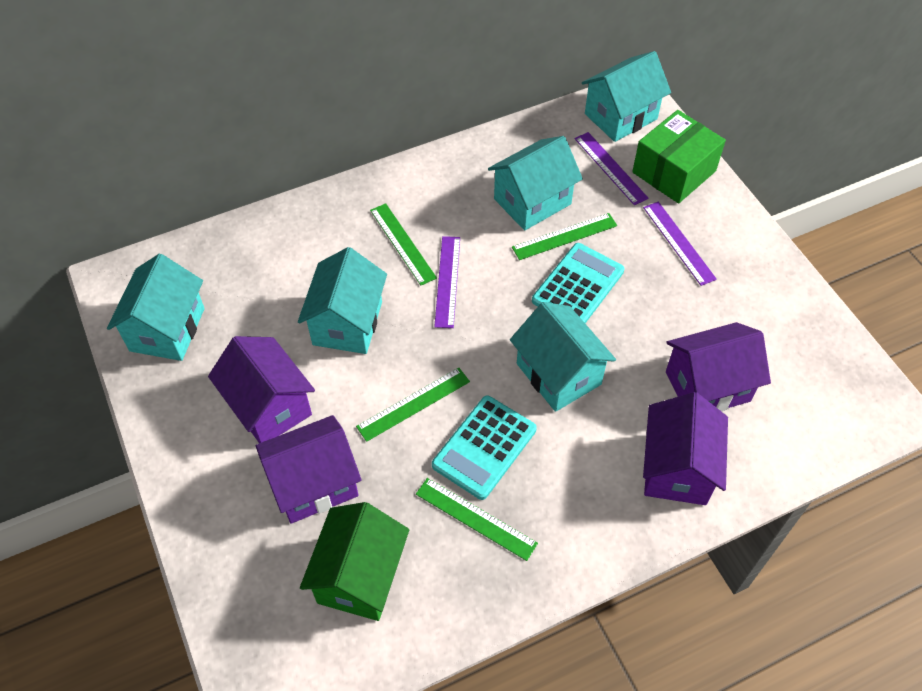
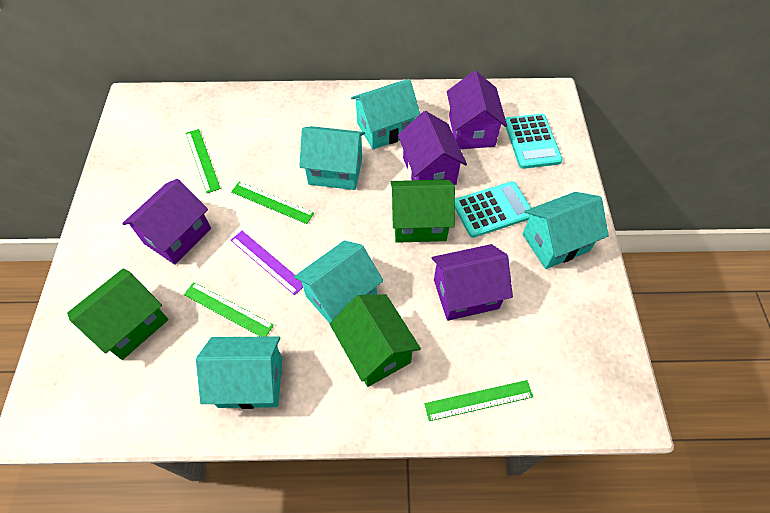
green box: [632,110,726,204] = 1 -> none = 0
green house: [300,502,409,621] = 1 -> [67,268,168,360] [330,294,421,387] [391,179,455,243] = 3
purple ruler: [434,236,460,328] [575,132,649,205] [643,202,717,286] = 3 -> [231,231,303,295] = 1

